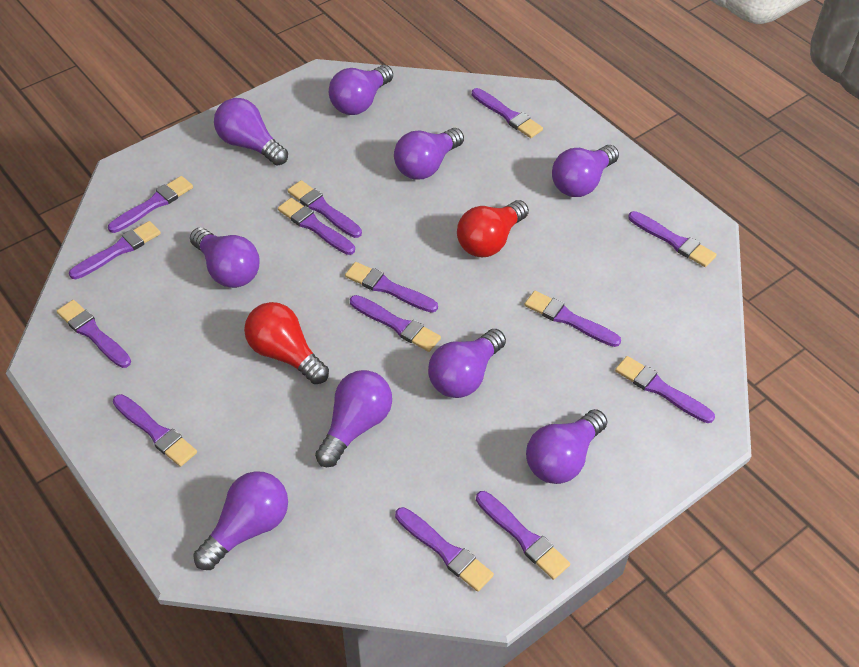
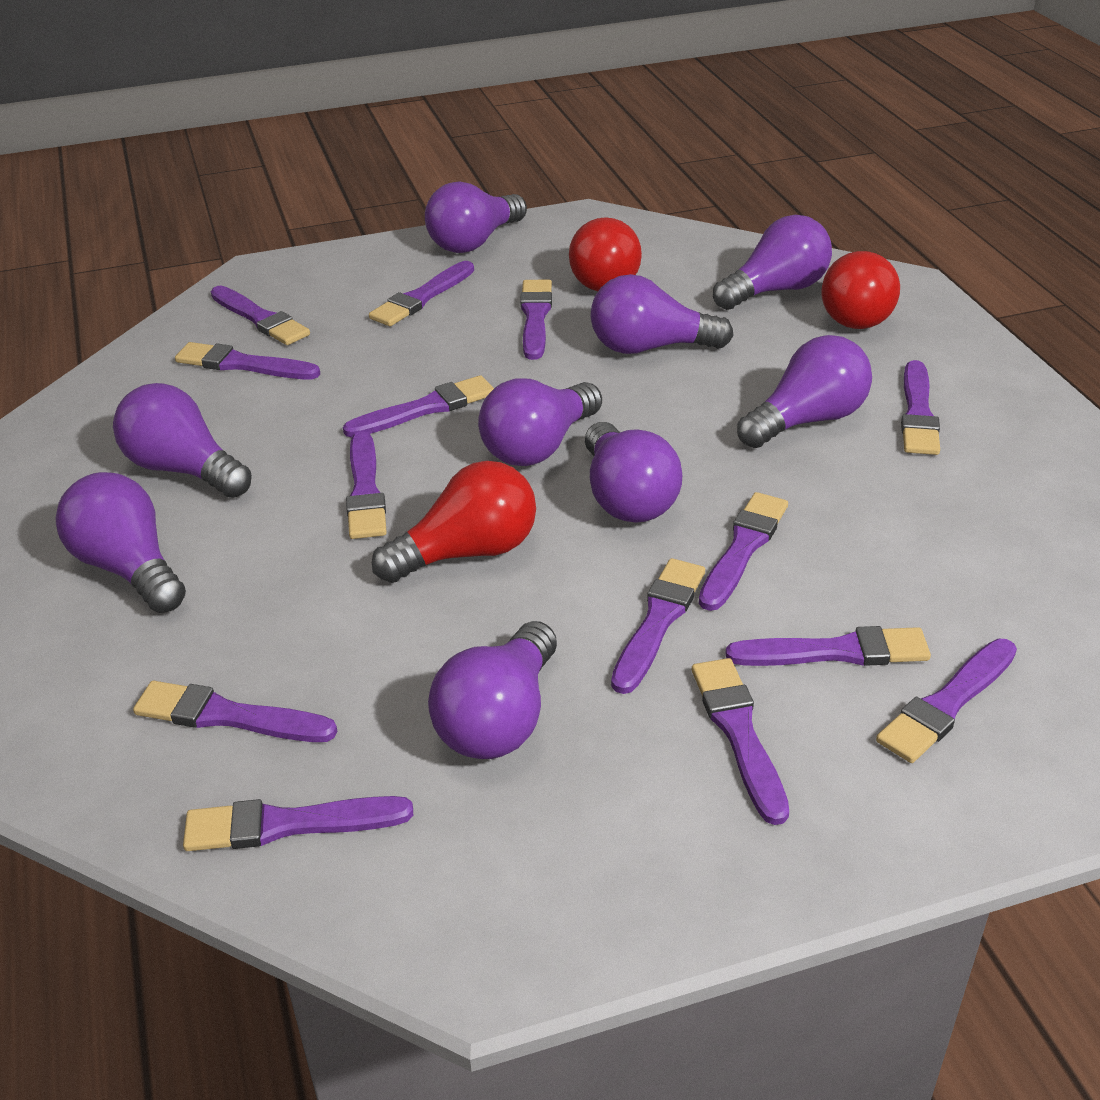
red light bulb: [244,302,329,384] [457,200,529,257] = 2 -> [372,461,536,583] [569,217,642,291] [821,251,900,329] = 3

